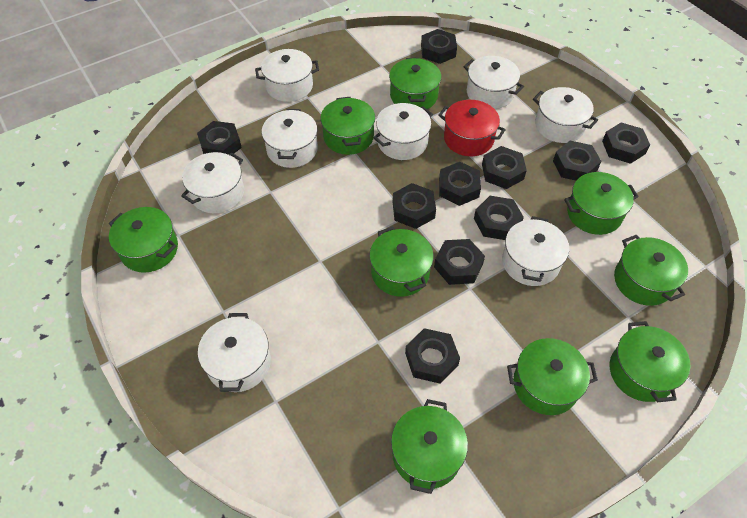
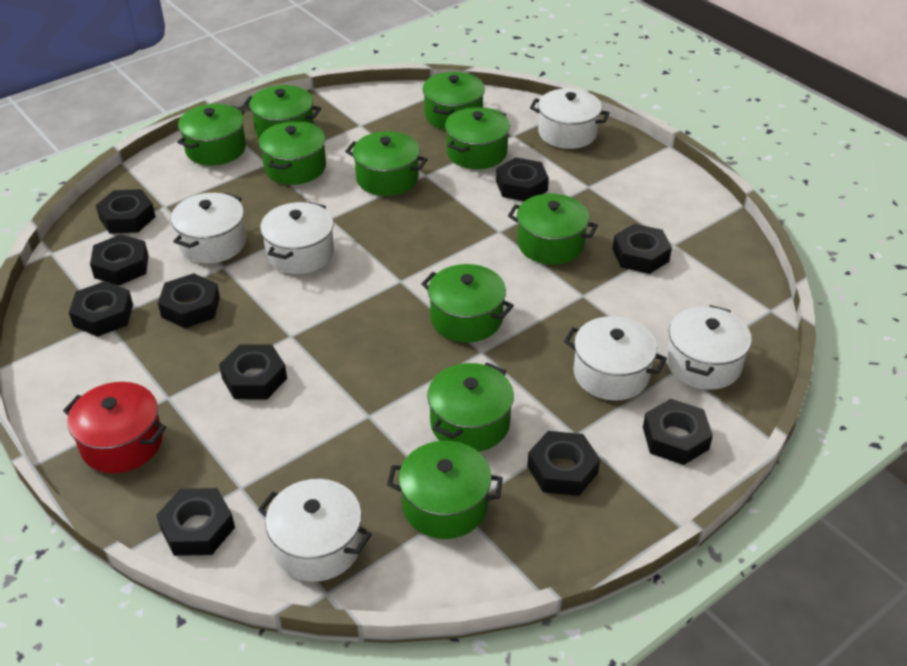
green pot: [109,207,178,273] [320,97,375,155] [369,226,434,297] [389,58,441,109] [391,399,468,494] [507,338,598,415] [564,172,639,235] [610,321,691,402] [614,235,688,306] = 9 -> [177,104,246,166] [243,85,321,138] [259,121,326,185] [345,131,428,196] [387,441,503,539] [421,264,514,343] [423,72,485,130] [427,362,514,452] [445,107,510,169] [508,194,598,265] = 10
white pot: [181,152,244,213] [198,313,271,392] [255,49,319,102] [262,109,318,168] [373,103,433,160] [464,56,524,109] [502,216,569,286] [533,87,598,143] = 8 -> [171,193,246,263] [258,479,372,582] [260,202,334,274] [530,88,610,149] [564,316,667,401] [666,305,752,390] = 6

